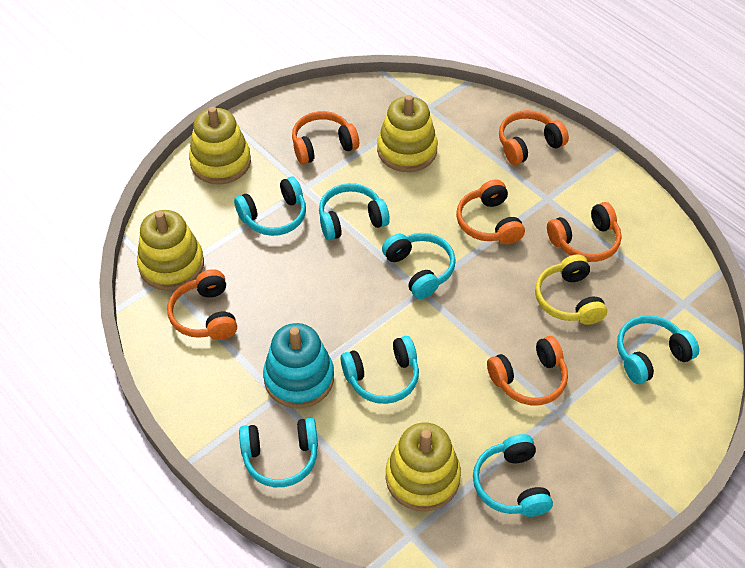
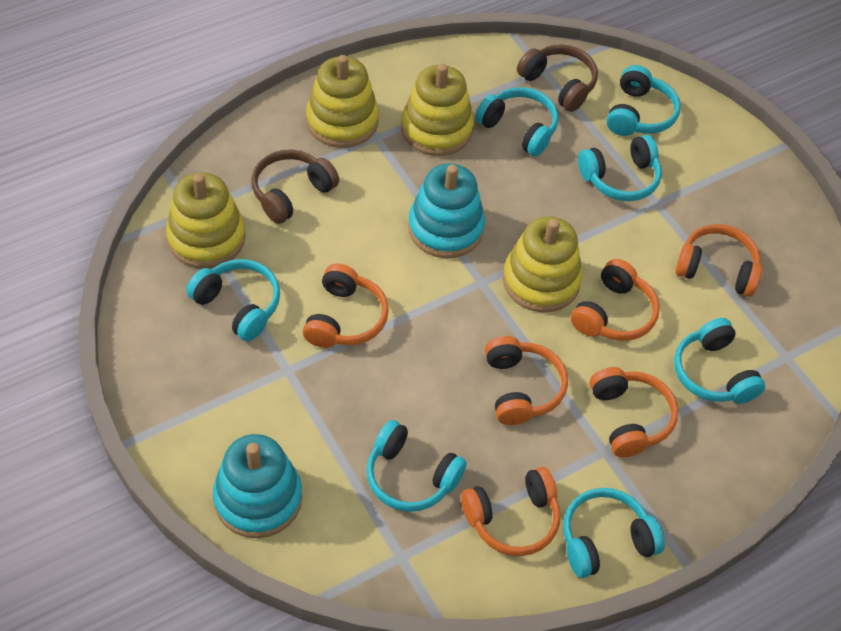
brown headphones: none = 0 -> [251,149,339,224] [517,44,598,112] = 2
turquoise stacking toy: [263,323,334,408] = 1 -> [213,434,302,538] [408,163,485,258] = 2
yellow headphones: [535,254,607,325] = 1 -> none = 0

